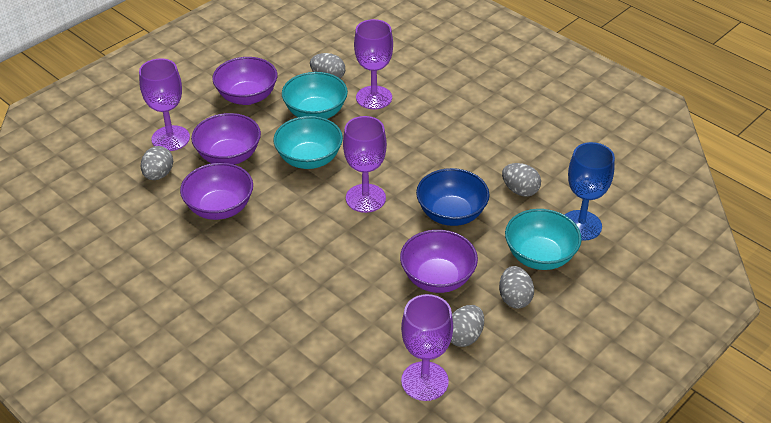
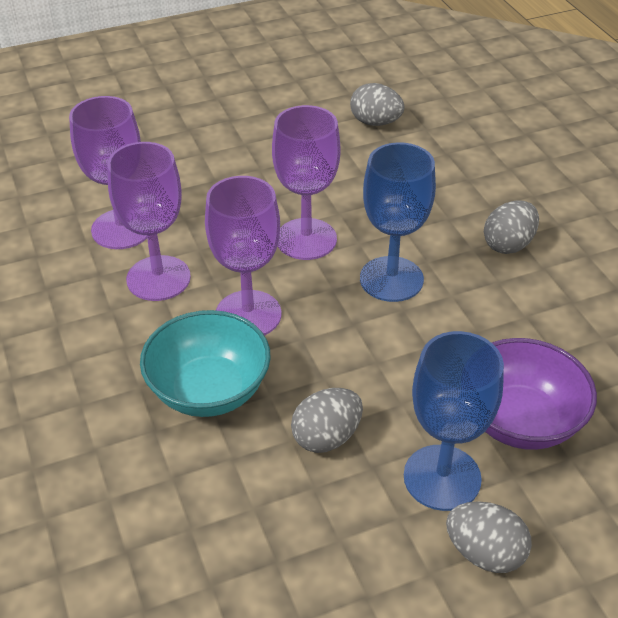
blue bowl: [416,168,490,226] = 1 -> none = 0
blue goblet: [565,142,615,241] = 1 -> [360,142,436,302] [404,331,504,511] = 2
grey egg: [141,146,173,180] [310,53,345,79] [451,305,484,347] [499,266,534,309] [502,163,541,196] = 5 -> [291,388,363,453] [350,83,405,126] [446,501,532,573] [484,201,539,254] = 4
purple bowl: [180,163,253,220] [191,113,261,165] [212,57,277,105] [400,230,478,293] = 4 -> [485,338,597,450] = 1
turquoise bowl: [273,116,343,169] [282,72,348,119] [505,209,582,270] = 3 -> [140,310,271,417] = 1

